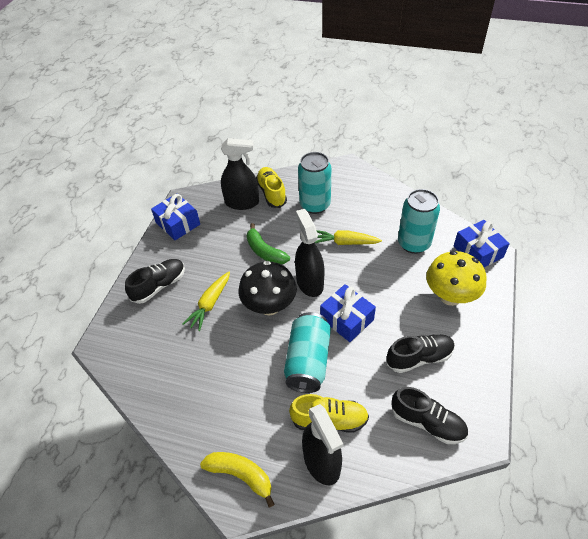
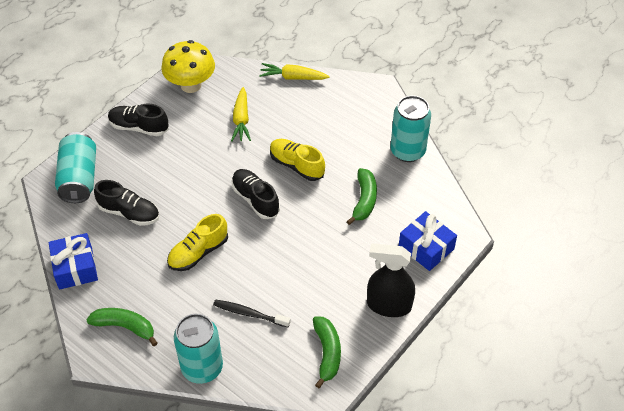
black mushroom: [239,261,297,316] = 1 -> none = 0
black spray bottle: [221,138,259,210] [295,209,325,297] [302,404,343,485] = 3 -> [367,244,415,317] = 1
black toothbrush: none = 0 -> [213,299,291,327] = 1
blue gift: [151,193,200,240] [320,284,376,342] [454,220,510,267] = 3 -> [49,233,98,290] [399,211,457,271] = 2
green banana: [247,223,290,264] = 1 -> [86,308,157,346] [313,316,341,388] [347,168,377,225] = 3
yellow banana: [200,452,275,507] = 1 -> none = 0

